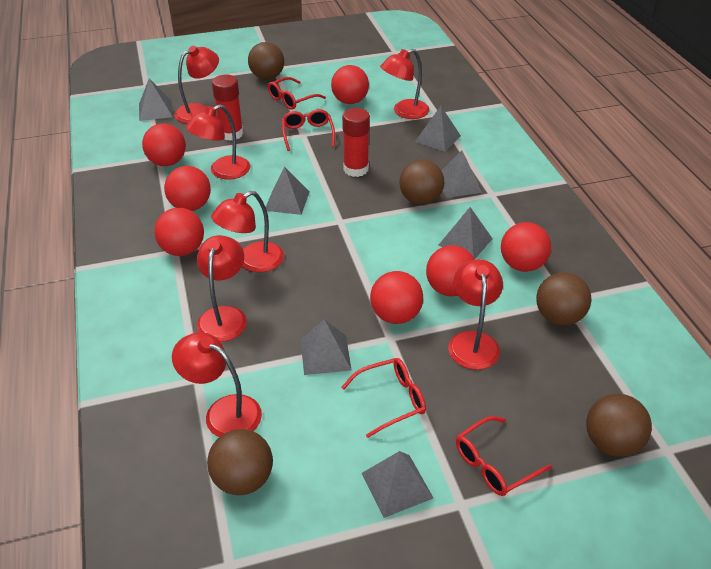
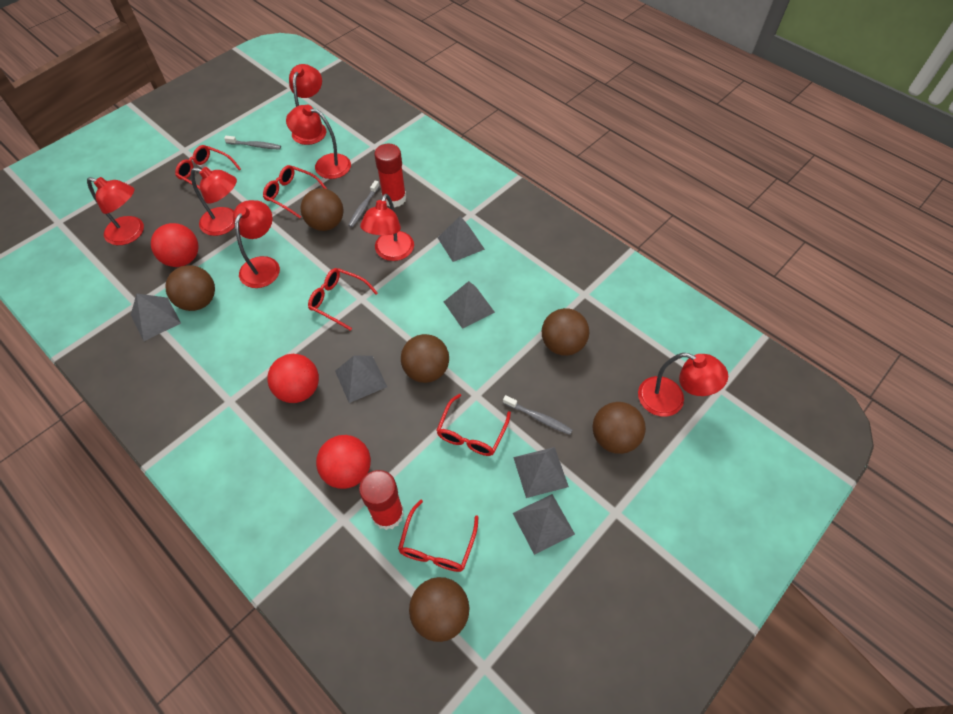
brown ball: [207,429,273,495] [248,42,284,80] [399,160,444,205] [536,272,591,325] [586,394,652,457] = 5 -> [165,265,215,311] [301,188,343,231] [401,334,449,383] [409,577,469,642] [542,308,589,356] [592,402,646,454] = 6
grey pyramid: [139,78,173,121] [266,167,310,215] [301,319,352,375] [362,451,433,518] [415,106,461,152] [438,207,493,259] [441,151,482,198] = 7 -> [131,293,181,341] [335,355,387,403] [438,216,485,262] [444,281,495,329] [513,447,569,498] [513,494,575,555] = 6
grey toothbrush: none = 0 -> [224,136,281,150] [348,181,379,227] [503,395,572,435] = 3
red ball: [142,123,186,166] [154,208,204,256] [164,166,211,211] [331,65,369,104] [370,271,423,324] [426,245,475,296] [501,222,551,272] = 7 -> [151,223,199,267] [267,354,319,403] [316,435,371,489] = 3
red glasses: [268,77,326,110] [282,109,335,151] [341,358,426,438] [456,416,552,496] = 4 -> [175,145,241,189] [263,165,327,218] [308,268,378,331] [398,500,479,572] [436,394,511,456] = 5

